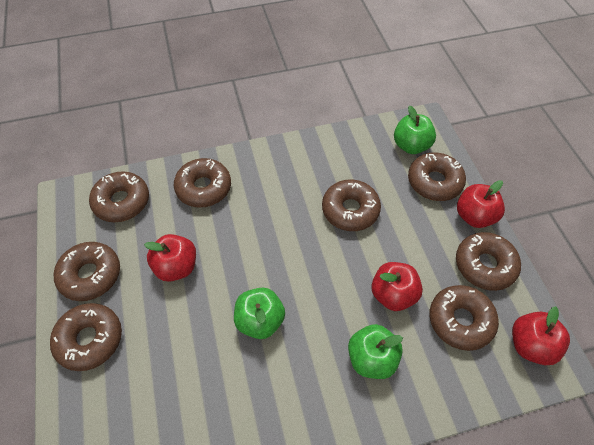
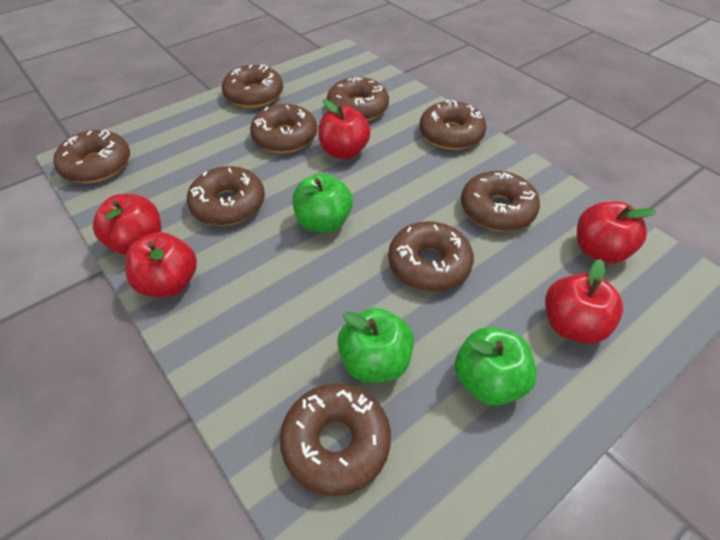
brown donut: [50,303,122,371] [54,242,120,301] [89,171,149,222] [174,158,231,208] [322,180,381,231] [408,153,466,201] [430,285,499,351] [456,232,521,291] = 8 -> [53,130,130,183] [187,166,265,226] [222,64,283,108] [250,104,317,153] [280,383,391,496] [327,77,389,121] [388,221,474,292] [419,100,486,150] [461,171,540,231] = 9
red apple: [144,234,196,282] [371,262,423,311] [457,180,505,228] [512,306,570,365] = 4 -> [93,194,161,255] [125,232,197,297] [318,99,371,159] [545,259,623,344] [577,201,656,263] = 5

